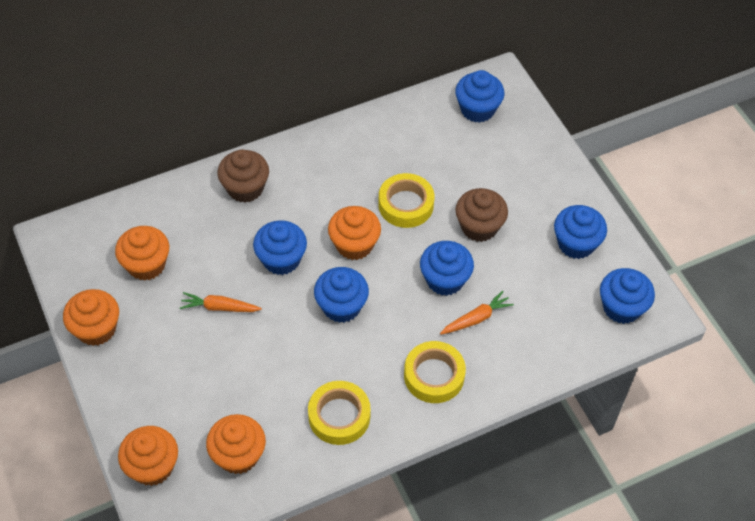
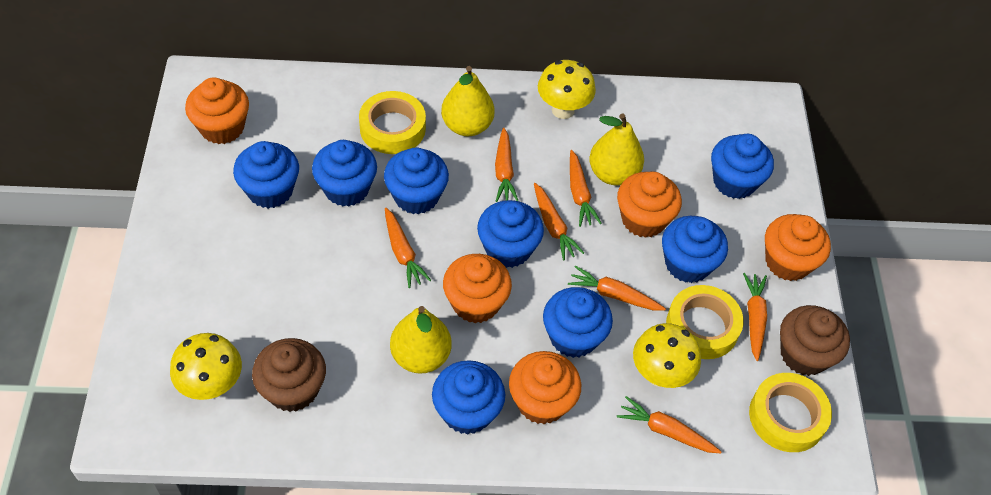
blue cupcake: [253,220,307,275] [314,267,369,323] [420,241,474,296] [455,70,505,123] [554,205,607,259] [600,268,655,324] = 6 -> [233,141,299,208] [312,140,377,207] [384,147,449,214] [432,360,505,435] [477,200,544,268] [543,287,613,358] [662,216,728,283] [711,134,774,199] = 8
orange carrot: [180,292,262,312] [440,291,514,335] = 2 -> [385,208,431,288] [495,128,518,202] [534,183,584,261] [568,266,666,311] [570,150,602,227] [617,396,722,453] [743,273,767,361] = 7
yellow mushroom: none = 0 -> [170,333,242,400] [538,60,596,119] [633,323,701,388] = 3
yellow pear: none = 0 -> [390,306,452,374] [441,66,495,136] [589,113,644,186] = 3

